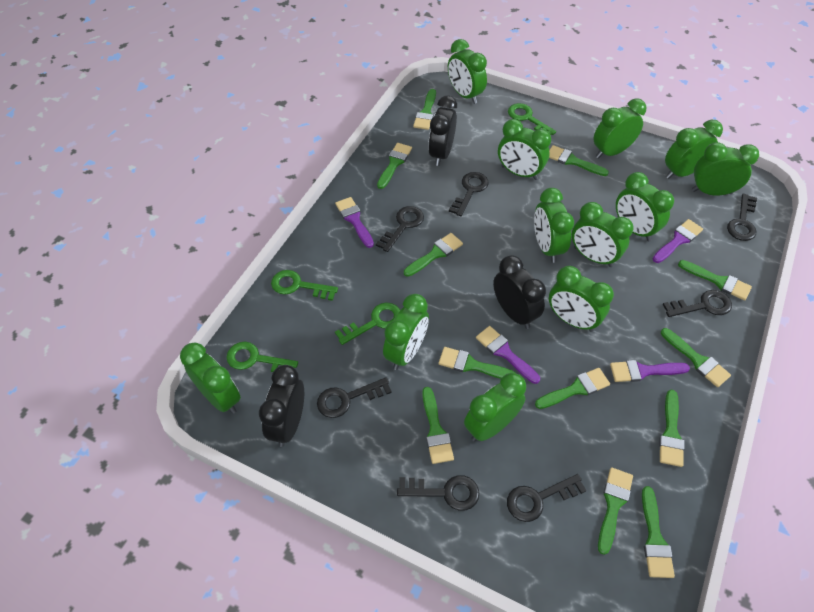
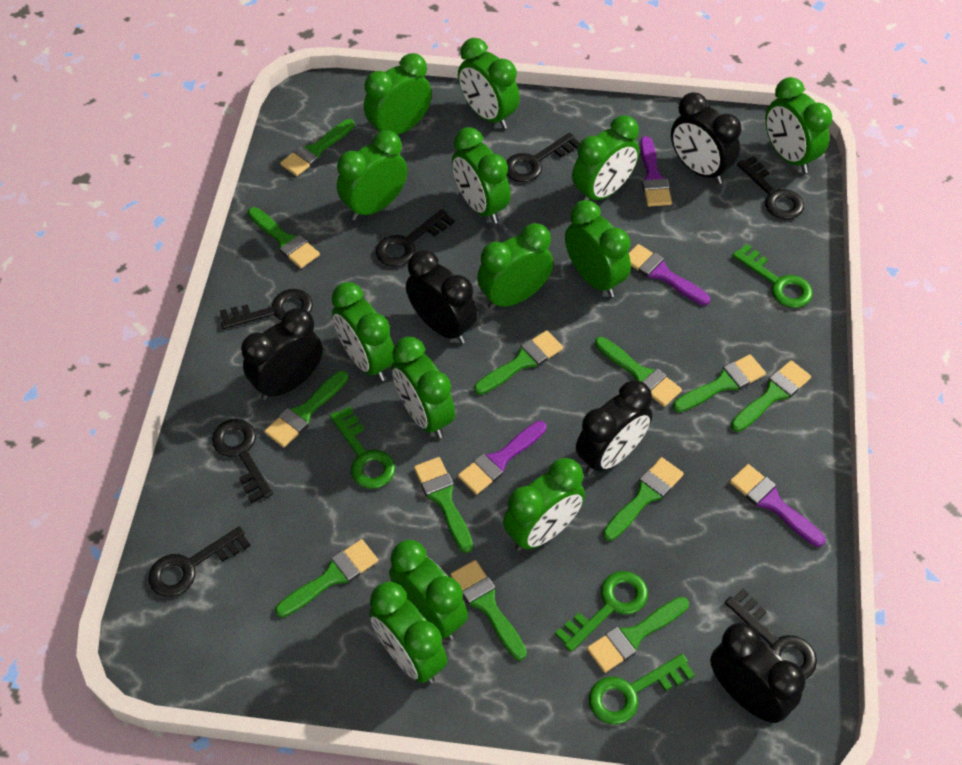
black clock: [259,365,304,447] [428,96,457,166] [493,255,546,329] = 3 -> [241,308,323,400] [406,250,477,344] [576,380,652,475] [671,92,741,184] [710,623,805,723] = 5
green clock: [180,343,241,414] [383,294,429,370] [448,39,487,104] [464,373,526,442] [498,119,551,180] [534,188,574,263] [549,266,614,332] [572,202,634,267] [594,99,647,159] [616,172,674,241] [665,120,723,179] [692,142,759,195] = 12 -> [332,282,394,381] [337,130,407,220] [364,53,432,135] [369,582,447,683] [389,540,468,640] [392,337,455,438] [452,127,511,224] [458,38,520,129] [477,223,553,310] [503,458,585,551] [565,200,631,297] [572,115,639,200] [765,77,832,173] = 13

